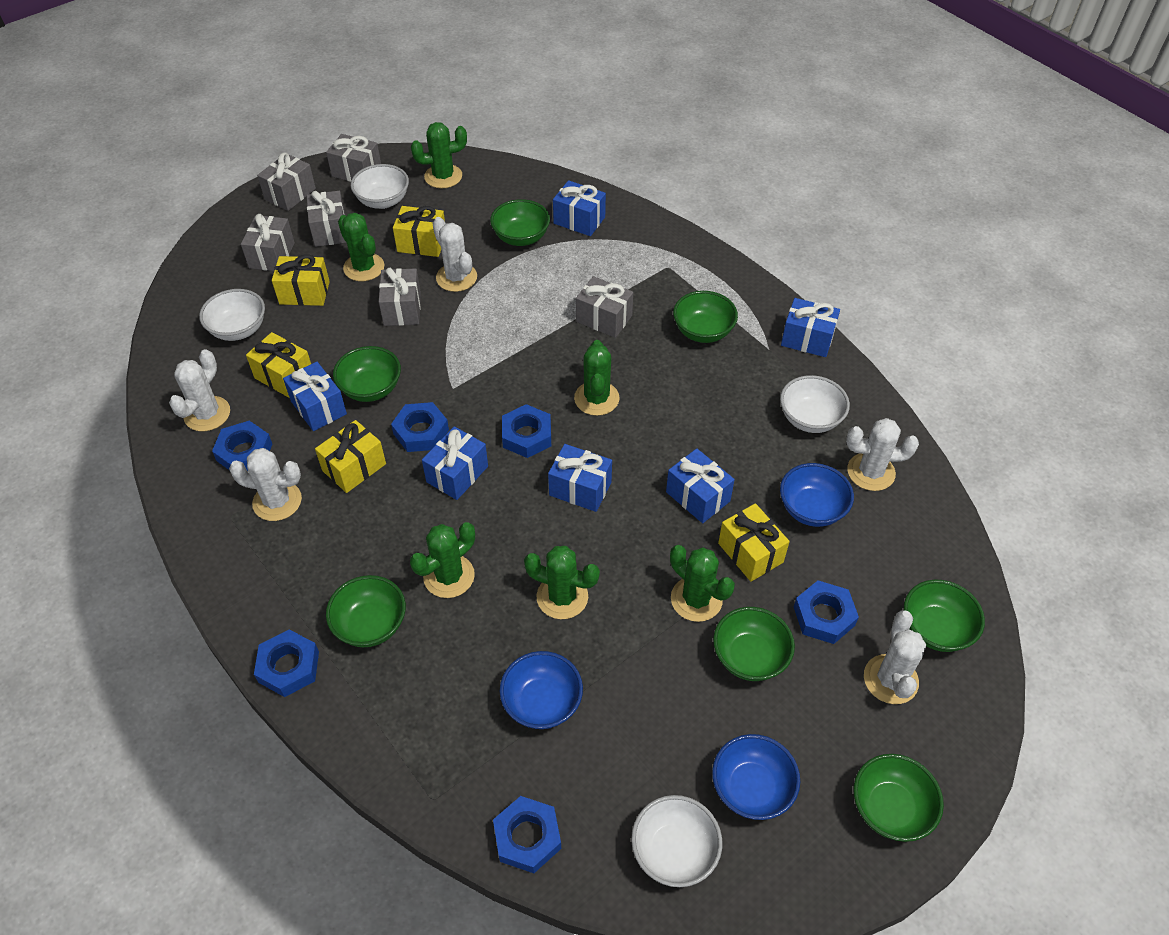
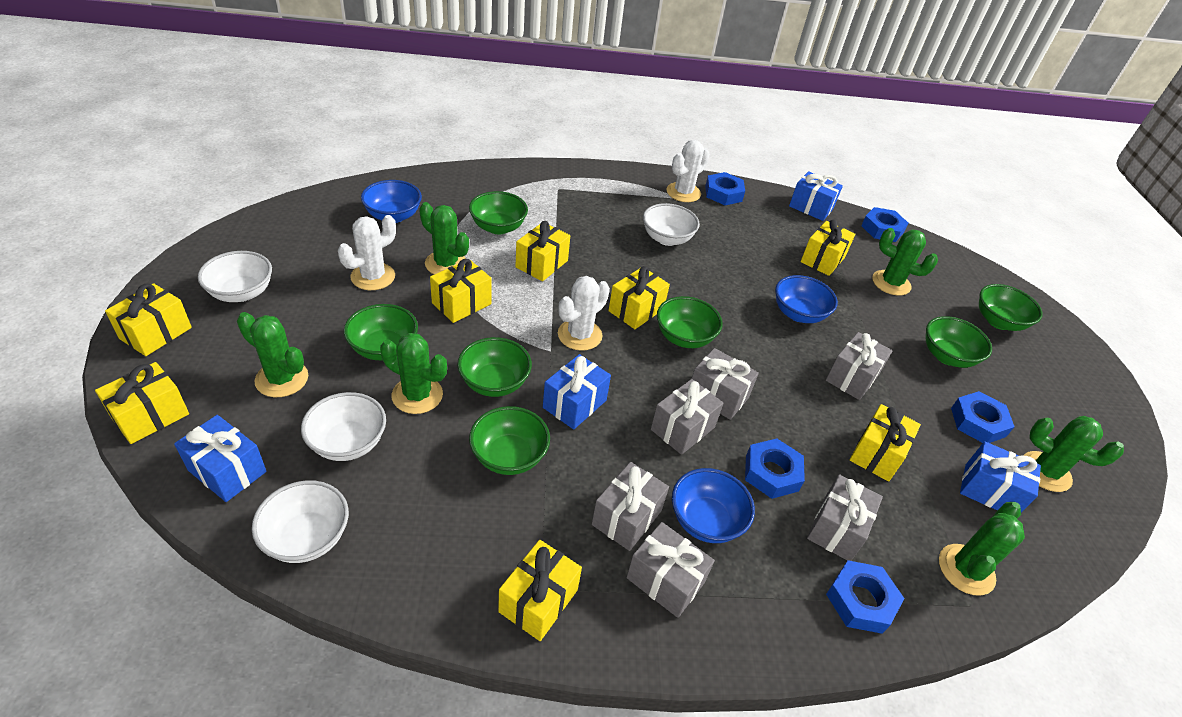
blue gift: [283,362,347,431] [422,426,488,500] [548,444,612,512] [553,180,606,236] [666,448,735,523] [781,298,840,357] = 6 -> [174,415,267,502] [543,354,611,430] [789,171,843,221] [960,441,1041,513] = 4
blue nut: [212,421,272,471] [254,629,319,697] [391,402,449,452] [493,796,561,873] [502,404,551,458] [794,580,859,644] = 6 -> [705,172,745,205] [745,439,805,499] [826,560,904,634] [861,207,908,242] [951,391,1015,443] = 5
white cactus: [169,349,230,431] [229,448,302,521] [432,217,477,292] [846,418,919,491] [864,610,926,704] = 5 -> [338,215,396,290] [558,276,610,351] [667,140,710,202] = 3
yellow gift: [246,332,311,398] [272,254,330,306] [315,420,386,493] [393,206,445,257] [718,503,790,582] = 5 -> [95,362,189,444] [105,283,192,356] [430,259,492,323] [498,540,582,641] [515,221,570,281] [608,266,670,329] [801,220,855,276] [850,404,921,482] = 8

